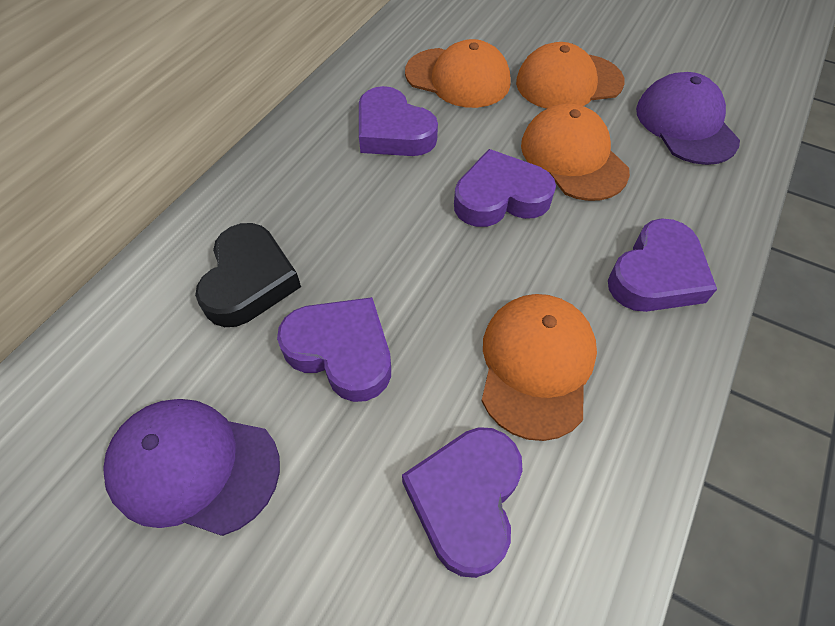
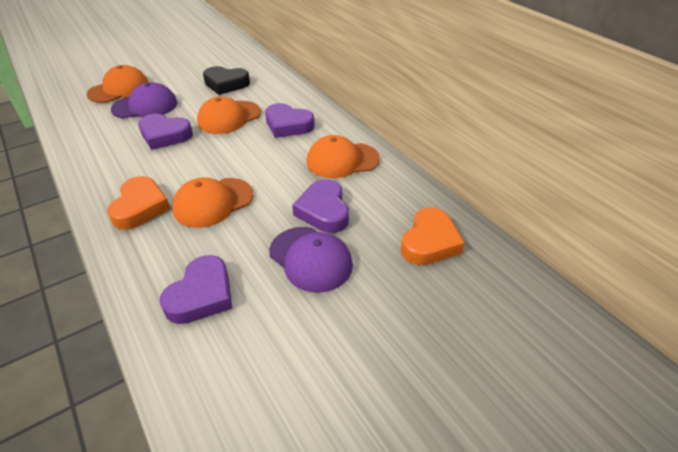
orange heart: none = 0 -> [107,176,171,230] [401,207,465,265] = 2
purple heart: [277,297,391,402] [359,86,438,156] [402,427,523,578] [454,149,556,227] [608,218,717,312] = 5 -> [138,114,193,150] [160,255,232,324] [265,103,315,138] [292,179,349,233] = 4

